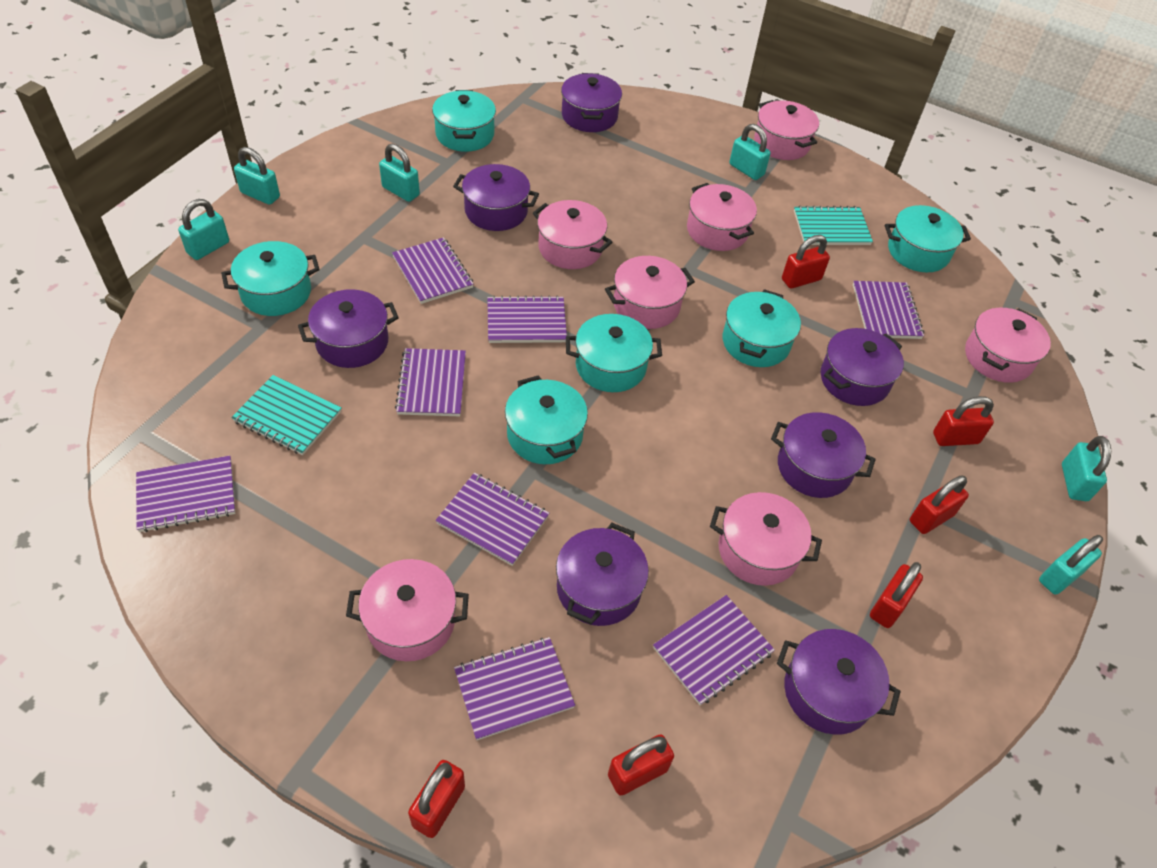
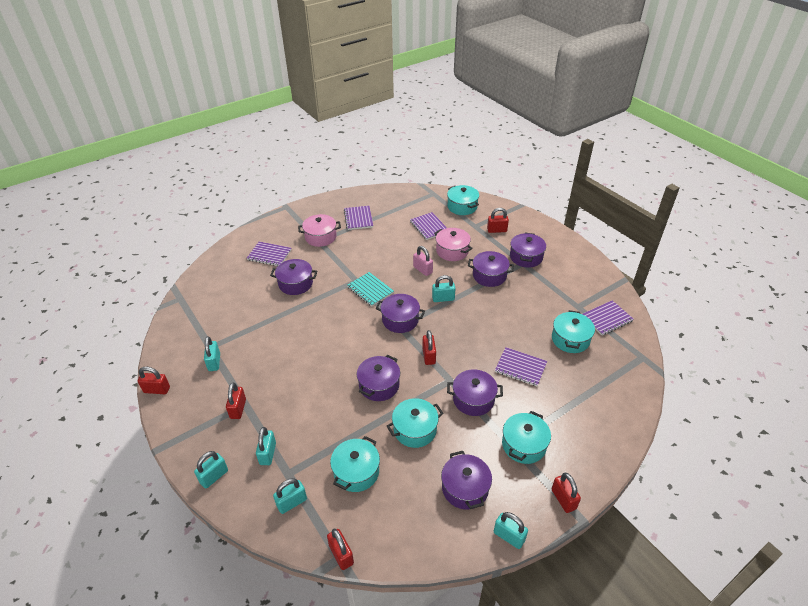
pink padlock: none = 0 -> [413,246,433,276] = 1
pink pot: [346,559,469,661] [533,200,613,269] [605,256,695,329] [687,183,757,251] [710,492,822,586] [754,100,819,160] [965,308,1051,383] = 7 -> [298,214,341,247] [434,228,473,261] = 2
purple notebook: [136,456,235,532] [392,237,474,304] [395,348,466,416] [435,473,549,566] [454,637,575,740] [487,295,567,343] [653,595,775,705] [853,281,924,339] = 8 -> [247,242,292,266] [344,206,373,230] [410,212,447,240] [495,347,547,386] [582,300,634,335] = 5
turquoise notebook: [231,375,342,455] [794,206,873,245] = 2 -> [347,272,394,306] = 1
turquoise pot: [221,241,319,316] [432,90,496,152] [505,375,588,464] [566,314,662,392] [723,289,801,367] [885,205,971,272] = 6 -> [330,436,380,492] [387,398,443,448] [447,185,479,215] [502,411,551,464] [552,310,595,353] = 5

